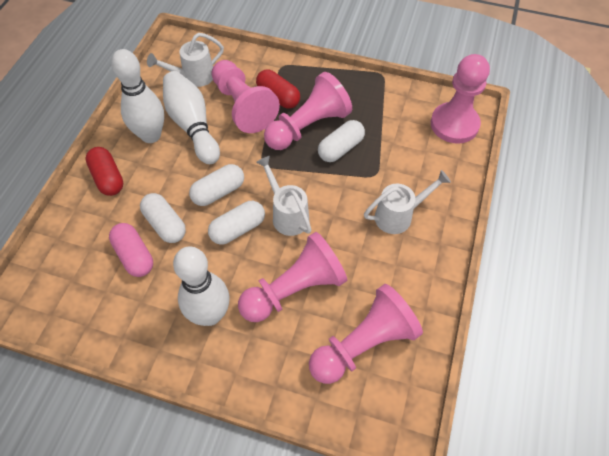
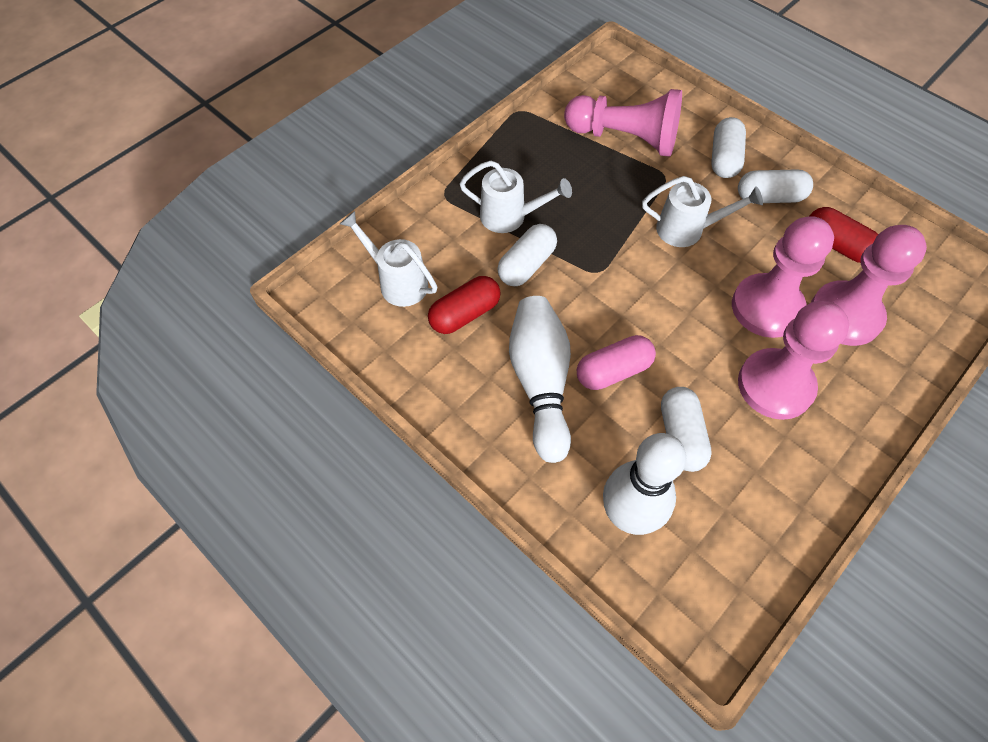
pink pawn: [212,60,280,133] [238,232,347,322] [264,72,352,150] [309,284,423,384] [431,54,490,144] = 5 -> [564,89,682,157] [732,216,834,338] [738,301,849,420] [811,225,927,346] = 4
white bowling pin: [111,49,164,143] [163,71,220,164] [173,246,229,326] = 3 -> [509,296,571,463] [603,433,686,535] = 2

